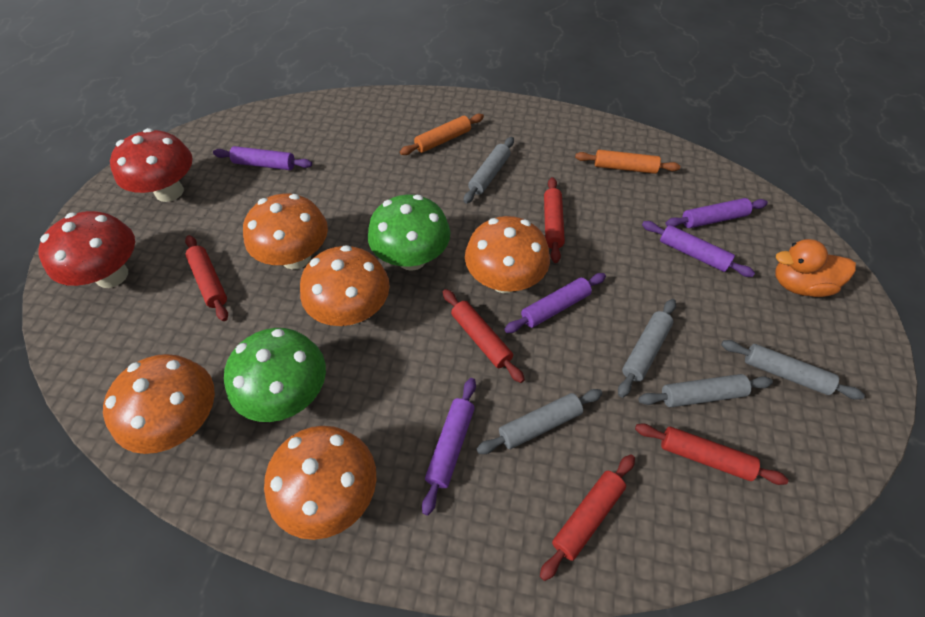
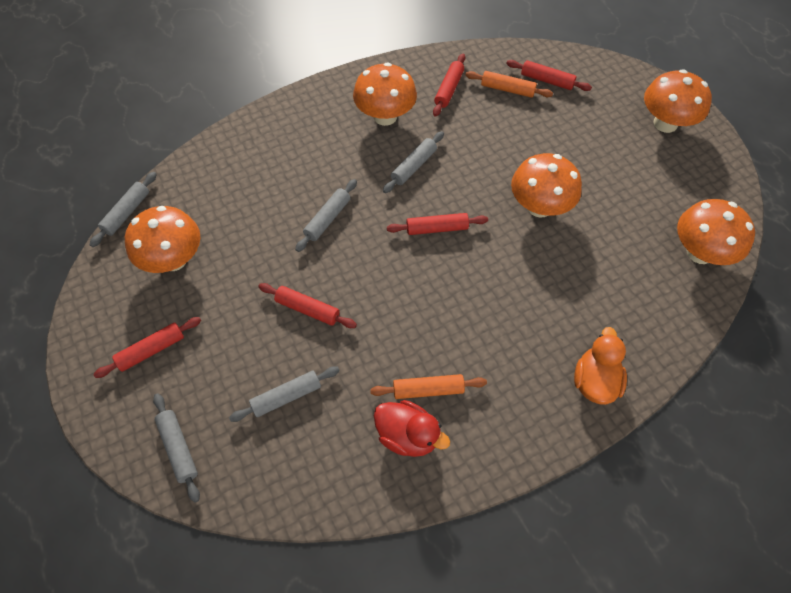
green mushroom: [224,328,326,422] [368,195,450,271] = 2 -> none = 0
purple rolling pin: [213,146,312,170] [422,378,476,515] [504,273,606,333] [642,221,755,277] [665,198,768,228] = 5 -> none = 0
red duck: none = 0 -> [374,400,450,457] = 1
red mushroom: [39,211,135,288] [110,128,193,202] = 2 -> none = 0

